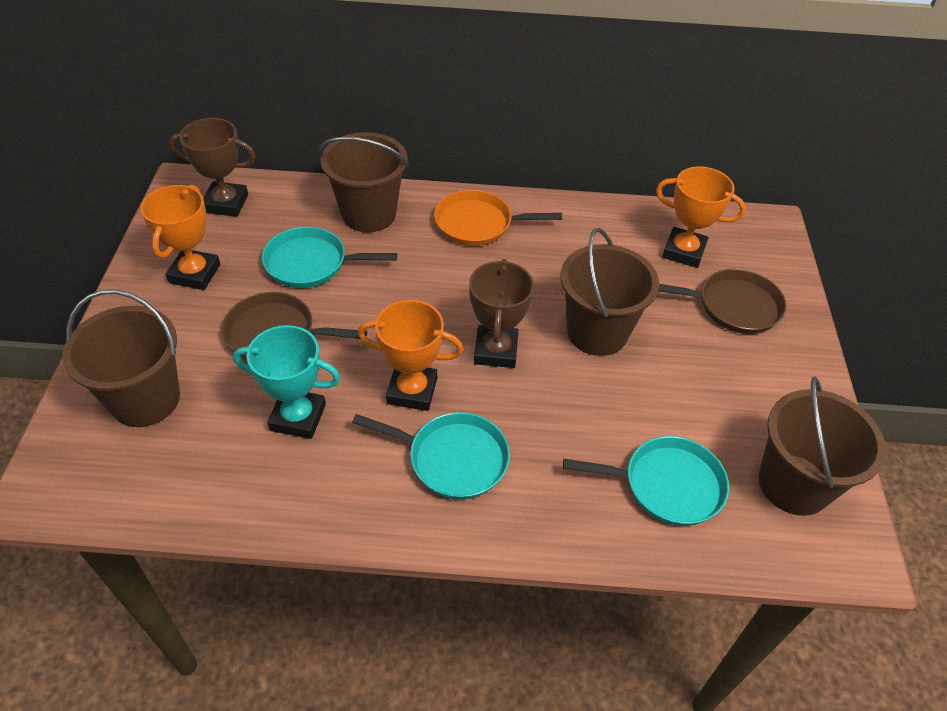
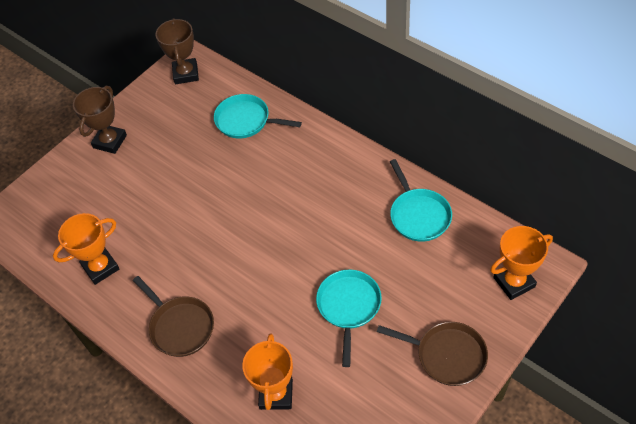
brown bucket: [62,289,180,427] [319,132,409,232] [561,228,659,356] [759,377,886,516] = 4 -> none = 0
orange pan: [434,190,562,246] = 1 -> none = 0
turquoise trophy: [233,325,341,439] = 1 -> none = 0

